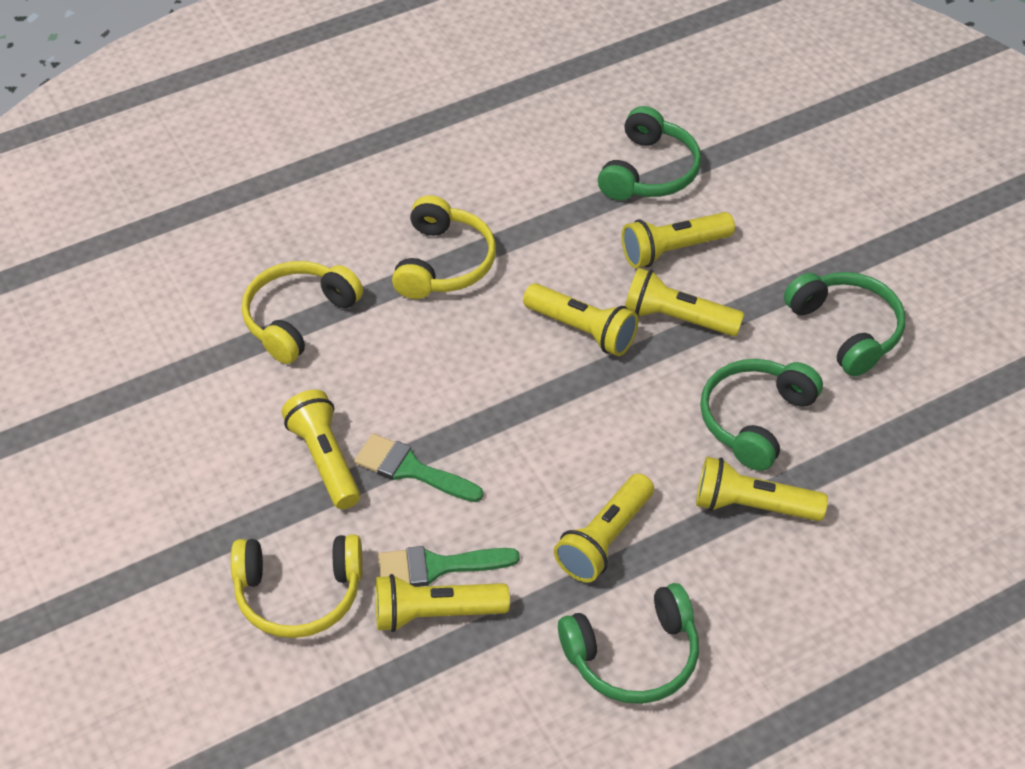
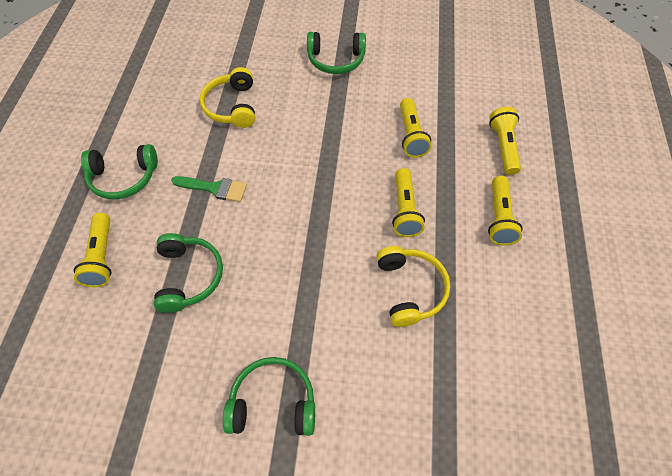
green brush: [354,433,483,502] [378,546,520,587] = 2 -> [171,176,247,202] = 1
yellow flashlight: [282,390,360,509] [375,574,510,632] [523,283,639,356] [554,473,654,582] [622,212,735,268] [625,268,744,336] [696,457,828,521] = 7 -> [74,213,111,287] [392,168,425,237] [400,98,432,158] [488,176,523,245] [489,107,521,175] = 5
yellow headphones: [231,534,363,638] [242,261,363,364] [392,195,496,299] = 3 -> [200,67,255,128] [376,246,450,327] = 2

